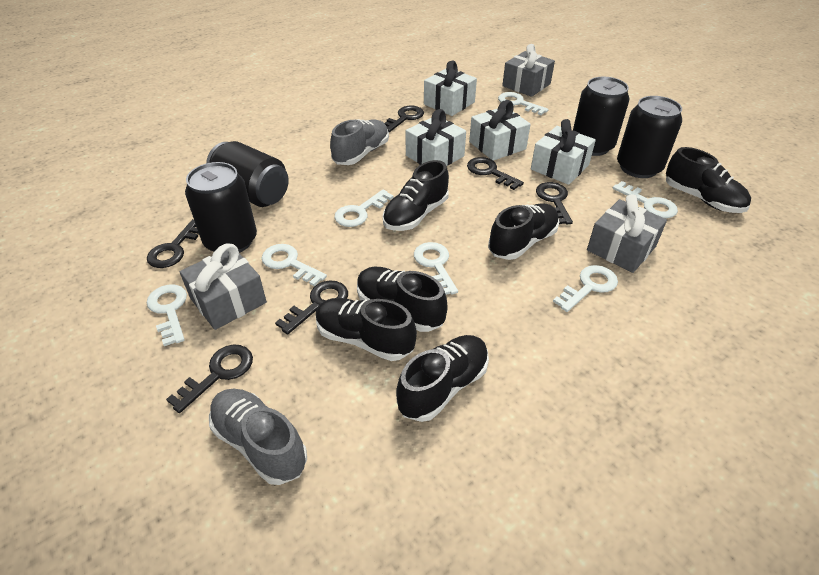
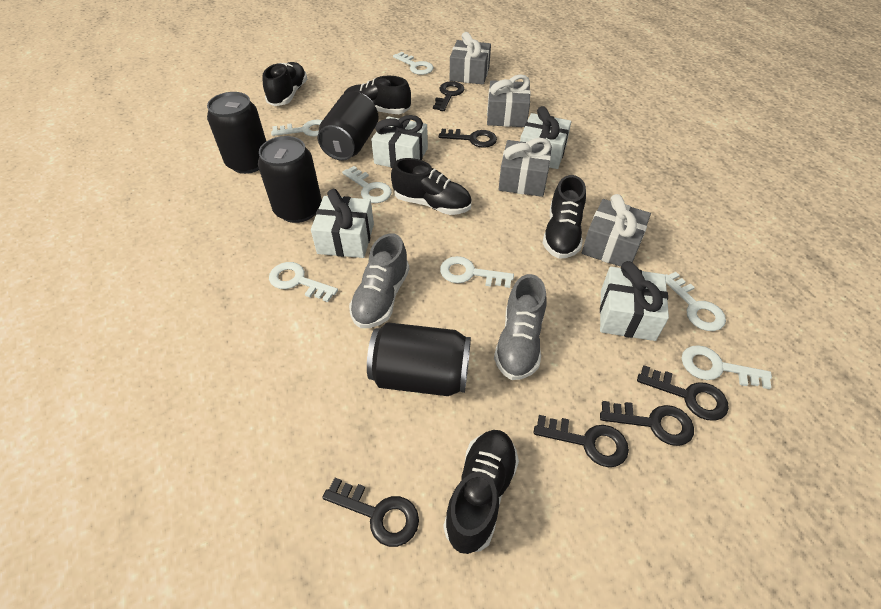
black shoe: [316,298,417,361] [357,267,447,332] [383,160,449,231] [396,335,489,422] [488,203,559,260] [666,147,751,213] = 6 -> [263,62,307,106] [344,76,411,114] [391,158,472,215] [443,430,519,554] [543,175,586,259] = 5
grey gift: [180,244,267,330] [502,44,555,97] [587,194,667,273] = 3 -> [450,32,491,85] [487,74,531,127] [498,138,552,197] [582,194,651,267] = 4

